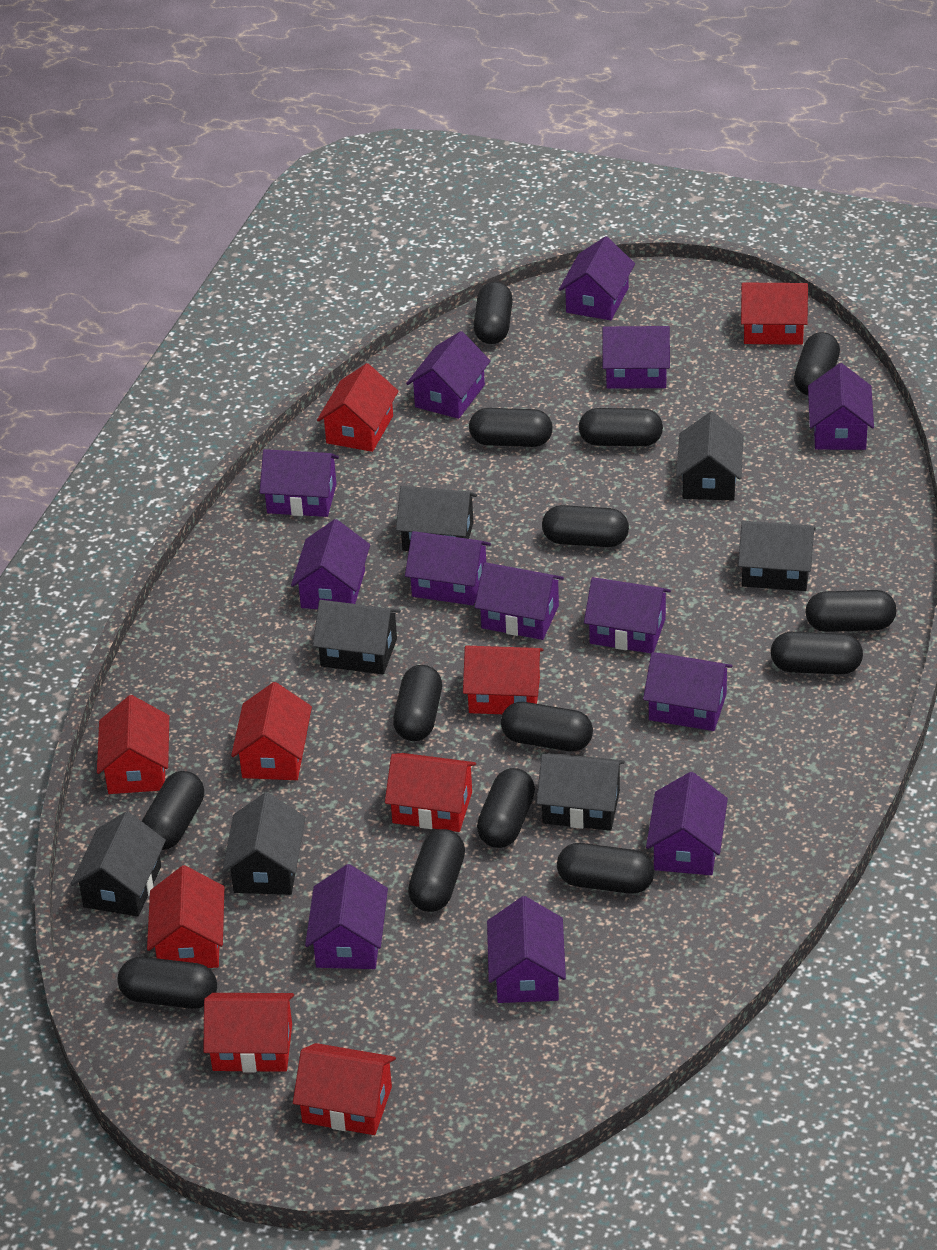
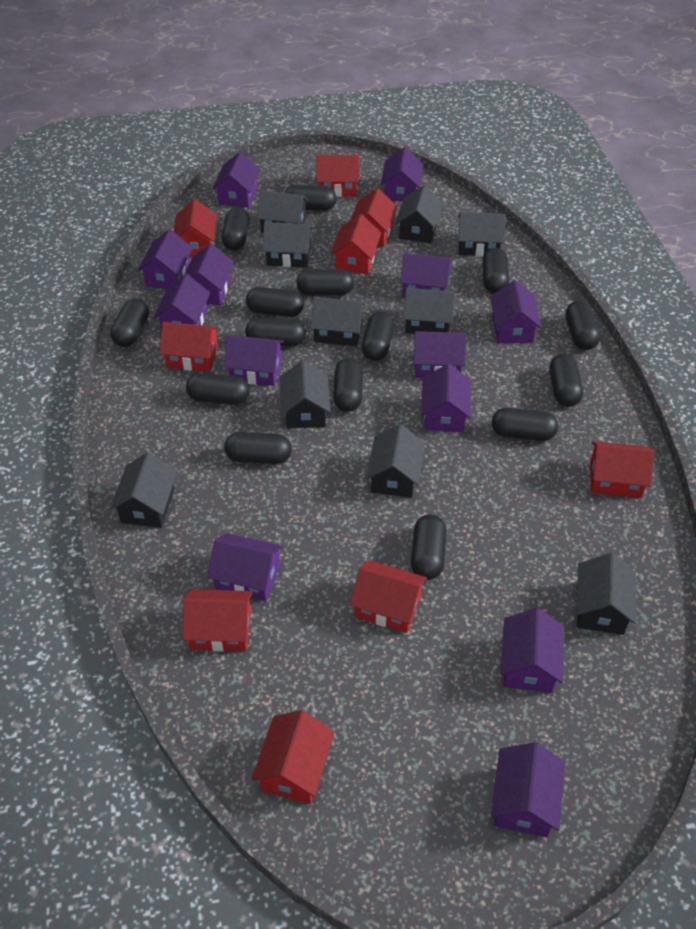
black capsule: [117,957,217,1009] [142,771,204,850] [393,665,442,741] [408,829,465,912] [469,408,553,447] [473,282,513,344] [477,768,535,848] [501,702,593,751] [542,505,629,547] [557,843,654,894] [579,408,663,446] [771,632,863,674] [794,332,840,395] [806,590,897,632] = 14 -> [110,298,149,347] [186,373,250,405] [221,207,250,251] [224,432,292,464] [245,318,306,346] [246,287,304,317] [285,185,337,211] [296,269,354,296] [333,358,363,412] [362,311,394,361] [411,514,446,580] [482,248,509,293] [492,408,558,441] [549,354,583,407] [565,301,600,350] = 15
black house: [71,811,166,917] [222,792,305,895] [313,600,400,674] [396,486,477,551] [536,753,625,831] [676,412,744,500] [738,521,816,591] = 7 -> [110,452,177,528] [257,190,308,233] [263,222,312,267] [279,360,331,429] [310,297,365,346] [366,424,425,498] [395,185,443,243] [403,288,455,334] [458,212,506,257] [576,553,636,635] = 10

